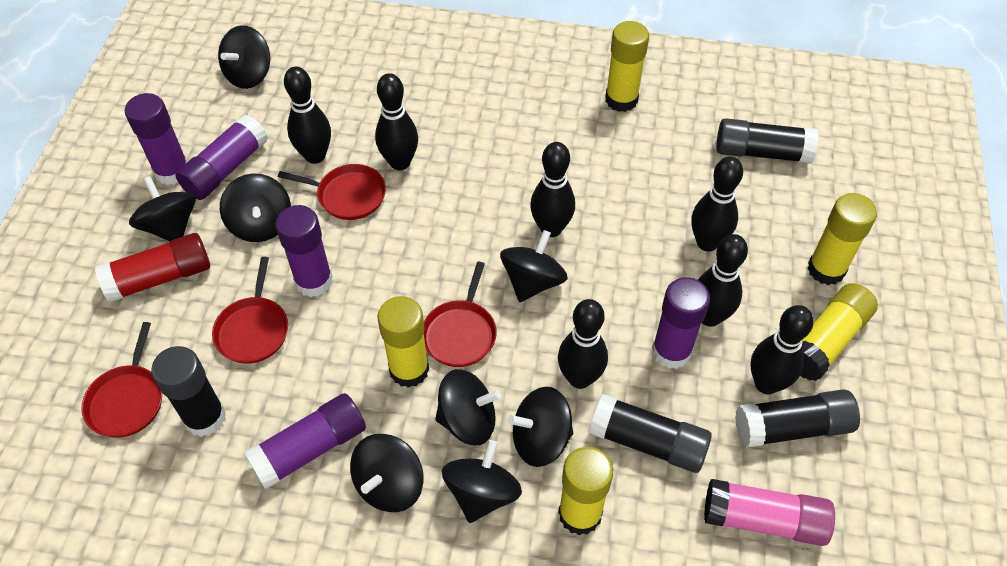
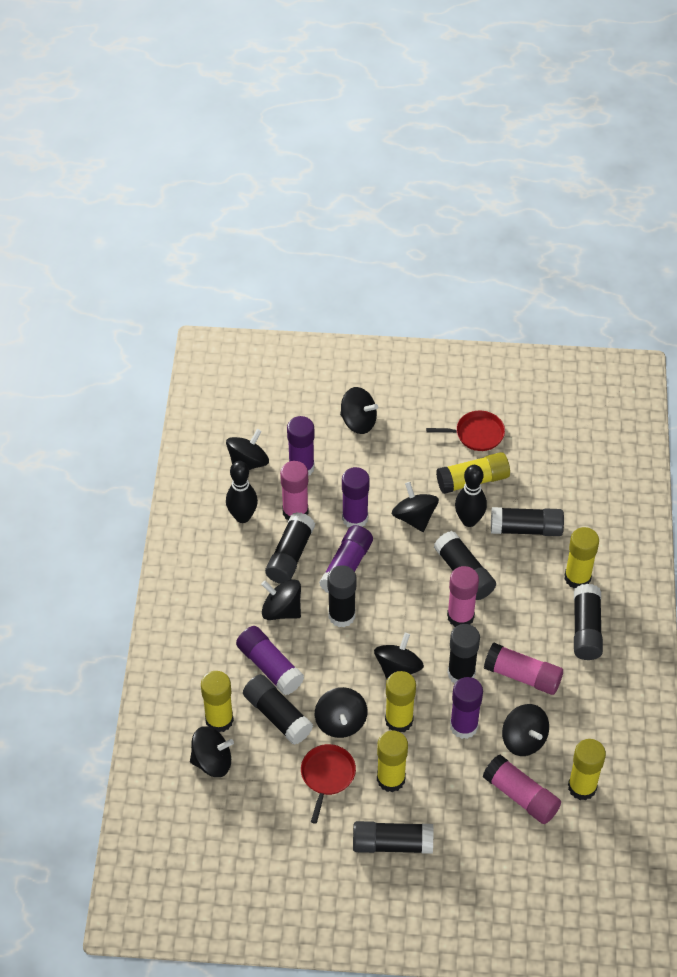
black bowling pin: [284,67,331,164] [375,73,418,170] [530,142,575,237] [558,299,608,389] [691,156,743,252] [698,234,748,327] [750,305,814,394] = 7 -> [226,461,258,523] [455,465,487,527] = 2
black glue stick: [151,346,226,437] [589,394,712,473] [716,118,819,164] [735,389,860,448] = 4 -> [243,674,313,745] [265,512,315,584] [328,565,357,627] [353,821,433,854] [434,531,496,600] [448,624,480,683] [491,507,564,536] [574,584,603,660] = 8
pink glue stick: [704,479,835,546] = 1 -> [280,461,309,520] [447,566,479,627] [483,754,561,824] [484,643,563,695] = 4
red glue stick: [95,233,210,303] = 1 -> none = 0
red pan: [81,322,162,438] [212,257,288,364] [278,164,386,220] [424,262,497,367] = 4 -> [301,744,356,824] [426,411,505,451] = 2
yellow glue stick: [377,296,429,388] [558,447,613,535] [605,21,649,112] [800,283,878,381] [807,193,877,285] = 5 -> [201,671,234,732] [377,731,408,792] [385,671,416,733] [436,452,510,494] [565,527,599,589] [568,739,606,801] = 6

